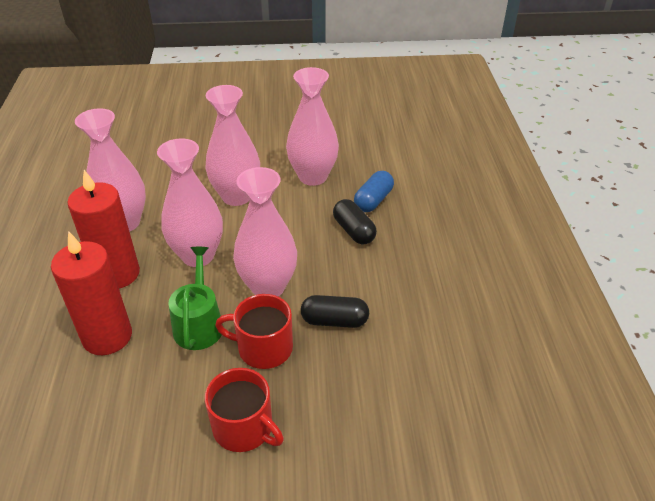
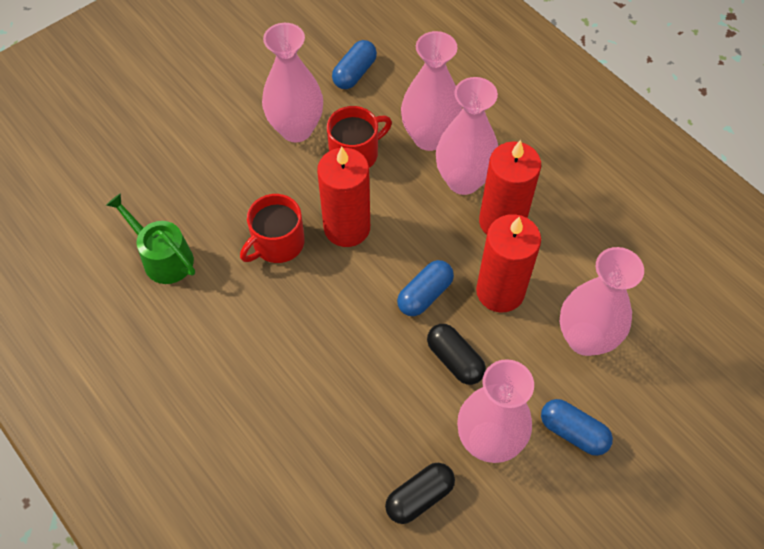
blue capsule: [354,171,394,212] = 1 -> [332,40,377,89] [397,260,454,316] [541,399,613,456] = 3
red candle: [51,231,132,355] [67,170,140,288] = 2 -> [317,147,370,247] [476,214,541,312] [479,140,541,235] = 3

